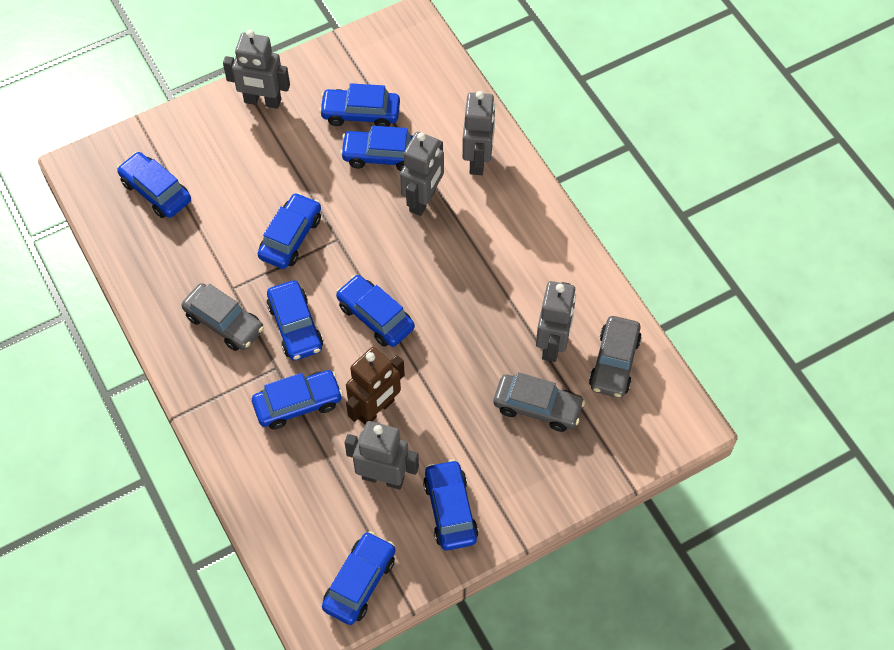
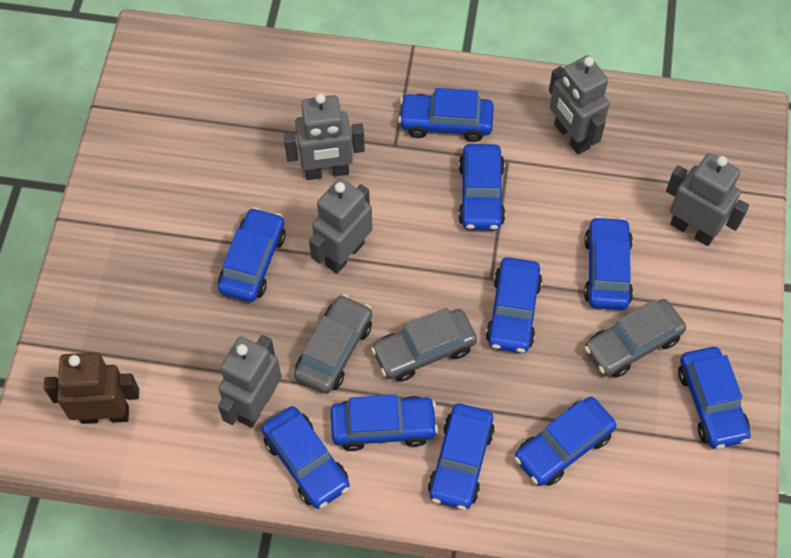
blue car: [117,152,191,218] [252,370,343,430] [258,193,321,269] [267,280,323,361] [319,83,400,127] [322,531,395,625] [336,275,415,347] [340,126,414,171] [423,459,479,551] = 9 -> [218,207,286,302] [262,406,350,509] [331,394,438,451] [398,88,494,142] [428,404,495,510] [458,144,505,231] [486,257,542,353] [514,397,616,486] [584,216,633,310] [678,347,751,449] = 10

